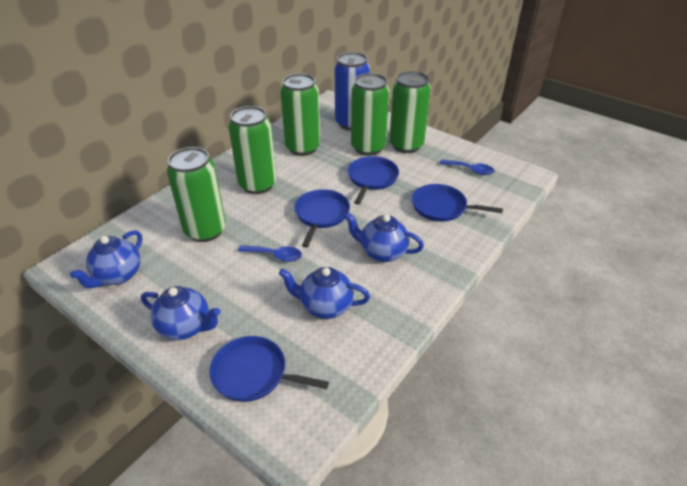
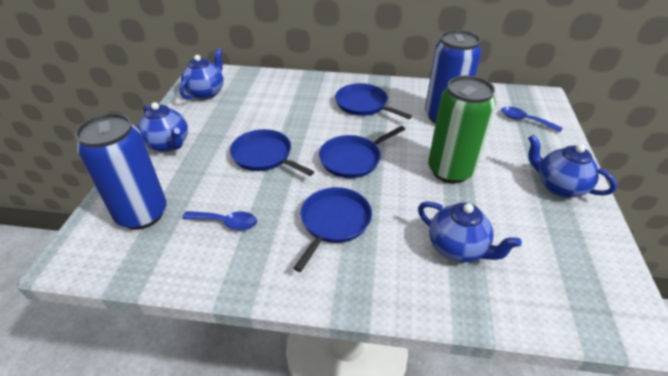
blue can: [334,52,370,130] = 1 -> [75,113,167,230] [425,30,482,124] = 2
green can: [167,147,226,242] [228,106,277,194] [280,73,320,156] [351,73,390,156] [389,71,431,153] = 5 -> [428,76,496,184] = 1

